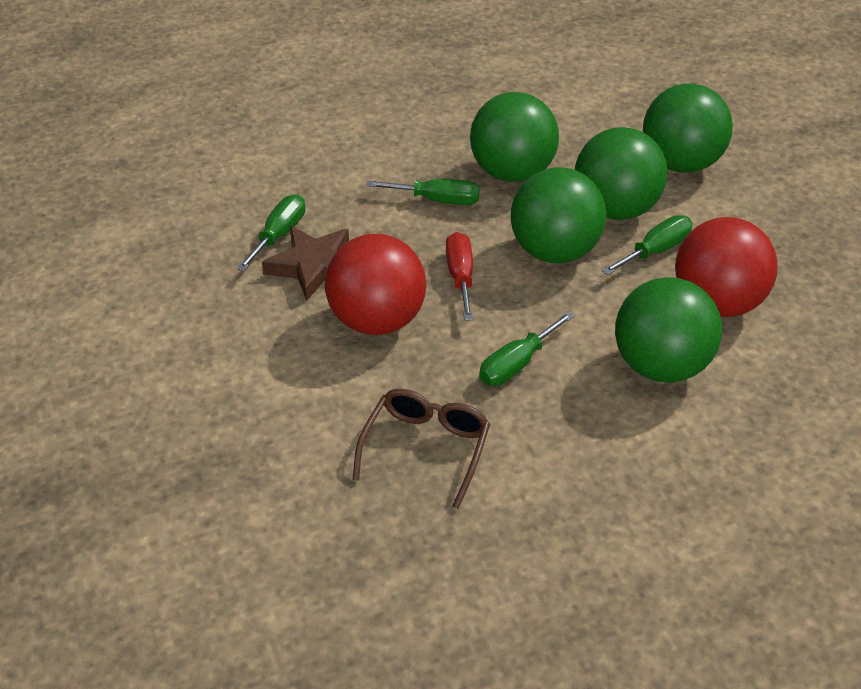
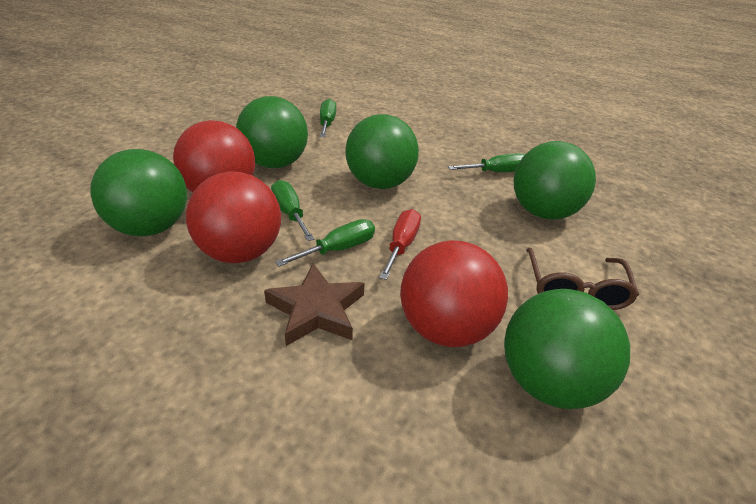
red ball: [325,234,426,335] [675,217,778,317] = 2 -> [173,120,255,192] [186,171,281,263] [400,240,508,347] = 3

